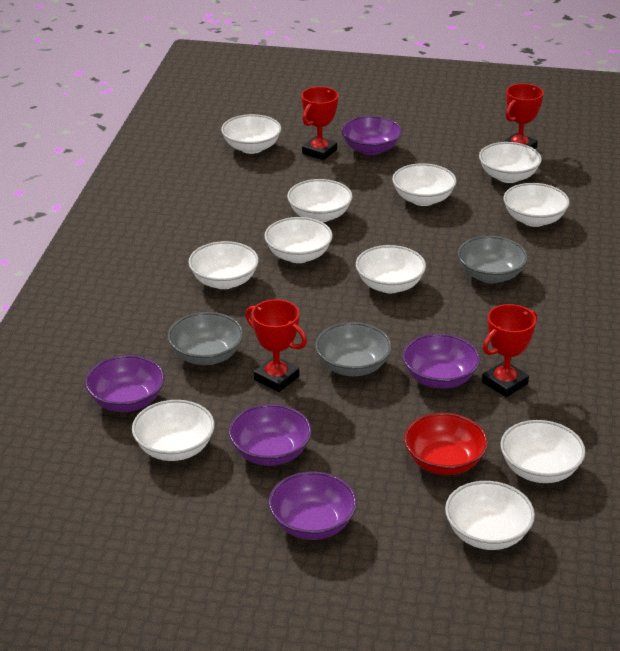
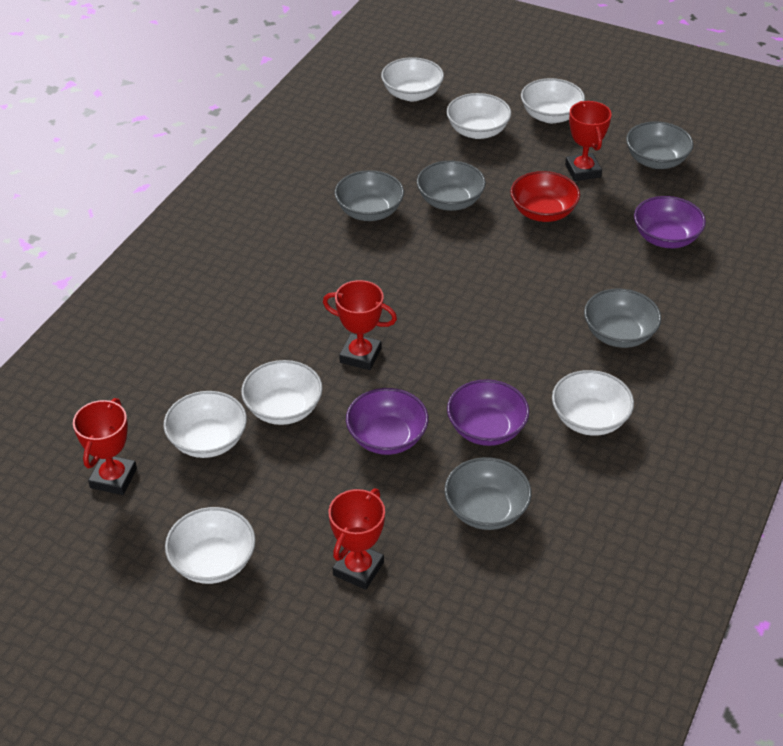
grey bowl: [168,312,243,365] [315,322,392,376] [458,236,528,283] = 3 -> [334,170,404,221] [417,161,486,211] [444,457,532,530] [584,289,661,348] [626,121,693,169] = 5
purple bowl: [85,355,165,412] [229,404,312,466] [269,471,357,540] [341,116,402,155] [402,333,480,389] = 5 -> [346,388,428,455] [447,379,529,446] [634,196,706,248] = 3
white bowl: [132,400,215,461] [188,241,259,289] [221,114,281,154] [264,217,333,263] [287,179,353,222] [356,245,426,293] [392,163,456,206] [445,481,535,550] [479,142,542,183] [500,420,586,483] [503,183,570,227] = 11 -> [163,391,247,458] [165,507,256,584] [241,360,323,425] [381,57,444,101] [446,93,511,139] [521,78,585,123] [552,370,634,436] = 7

